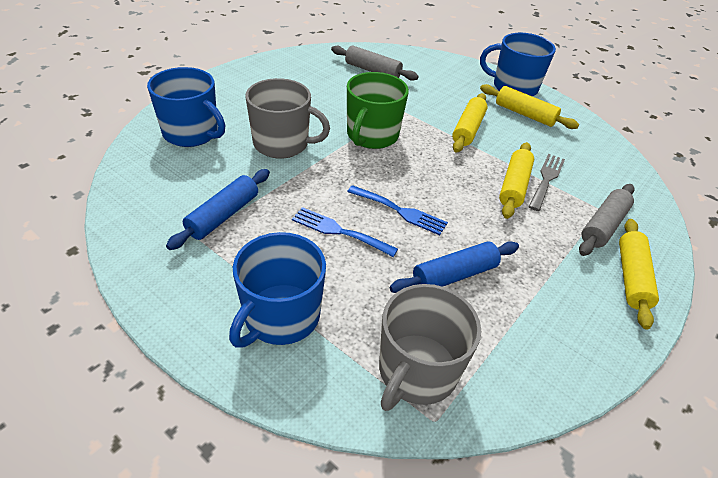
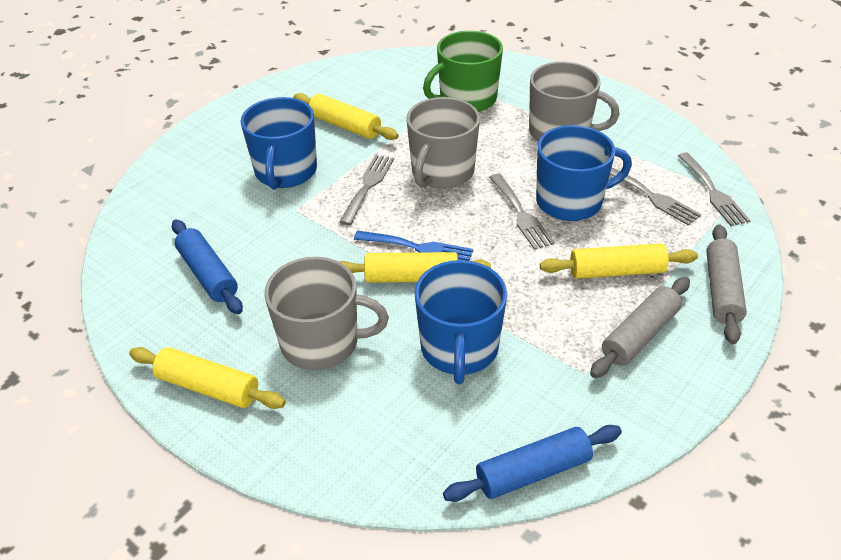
blue fork: [292,207,398,257] [347,185,448,235] = 2 -> [354,231,473,261] = 1
grey fork: [528,154,565,211] = 1 -> [339,155,394,225] [489,174,555,250] [610,167,701,226] [678,152,751,226] = 4
grey mug: [245,78,330,159] [379,284,481,411] = 2 -> [264,257,389,370] [406,97,480,189] [529,62,619,141] = 3

